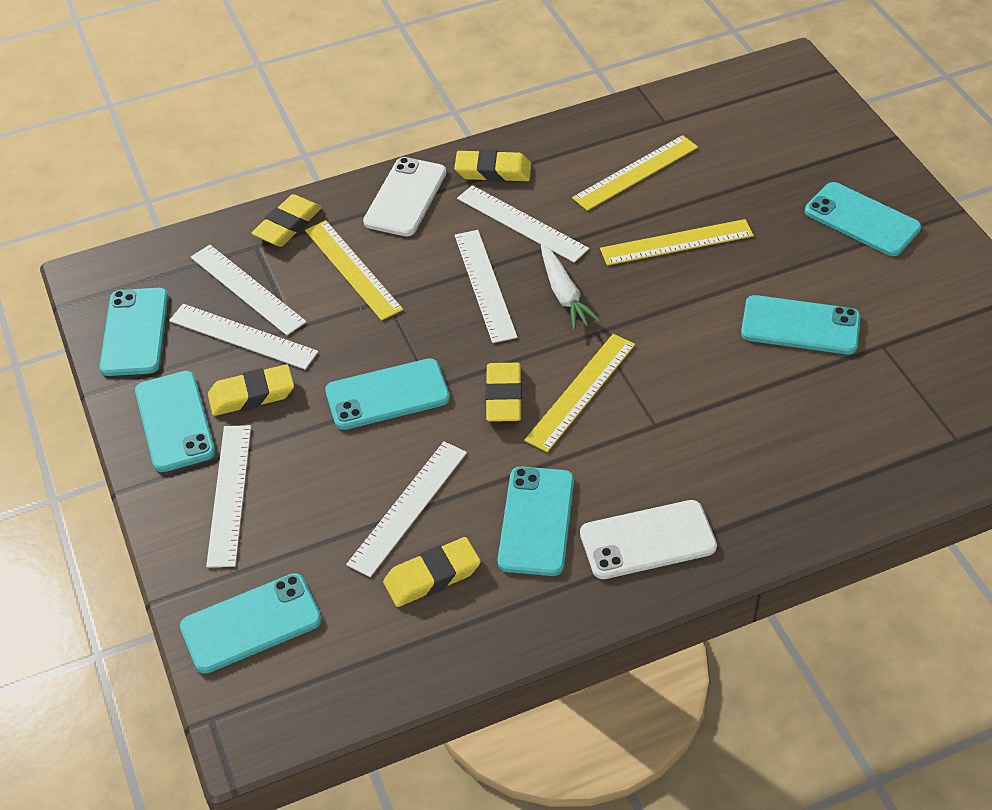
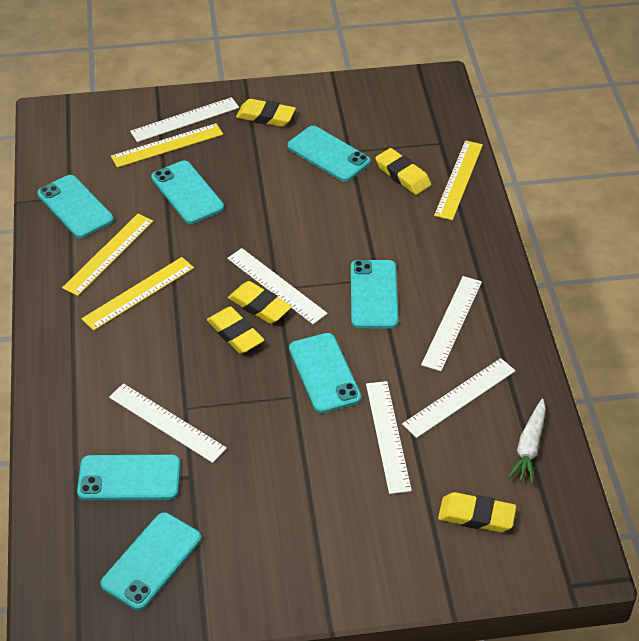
white phone: [363,157,447,236] [580,500,717,579] = 2 -> none = 0

